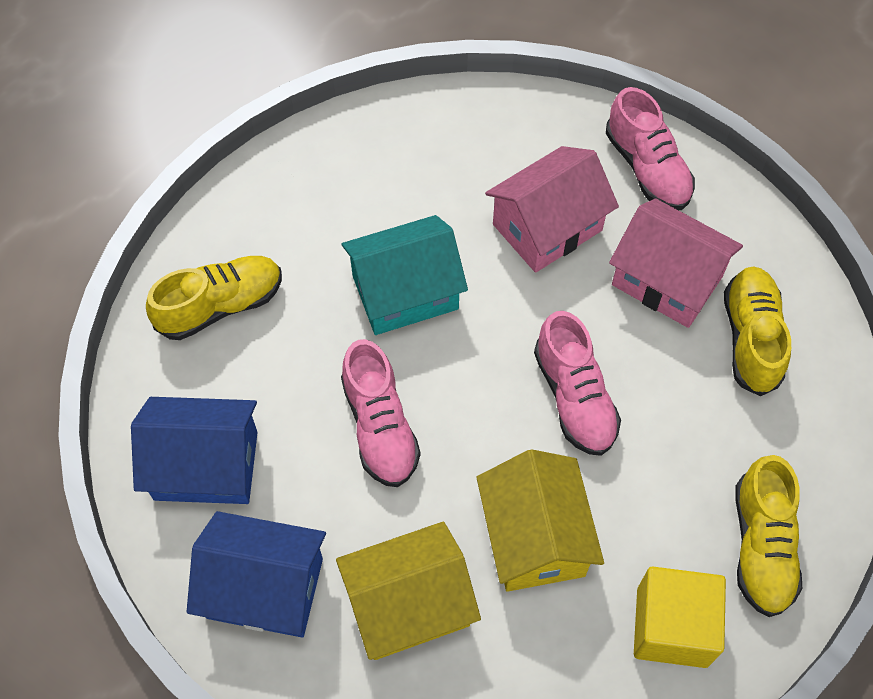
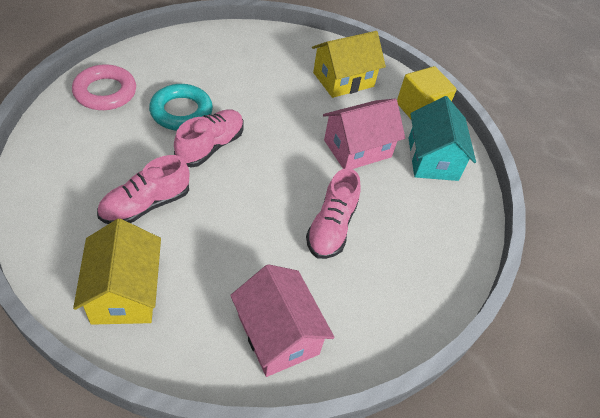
blue house: [131,397,258,504] [187,511,326,637] = 2 -> none = 0
pink ring: none = 0 -> [72,64,136,110] = 1
turquoise ring: none = 0 -> [149,84,213,131] = 1
yellow shoe: [146,256,282,340] [724,266,791,396] [735,455,802,617] = 3 -> none = 0

